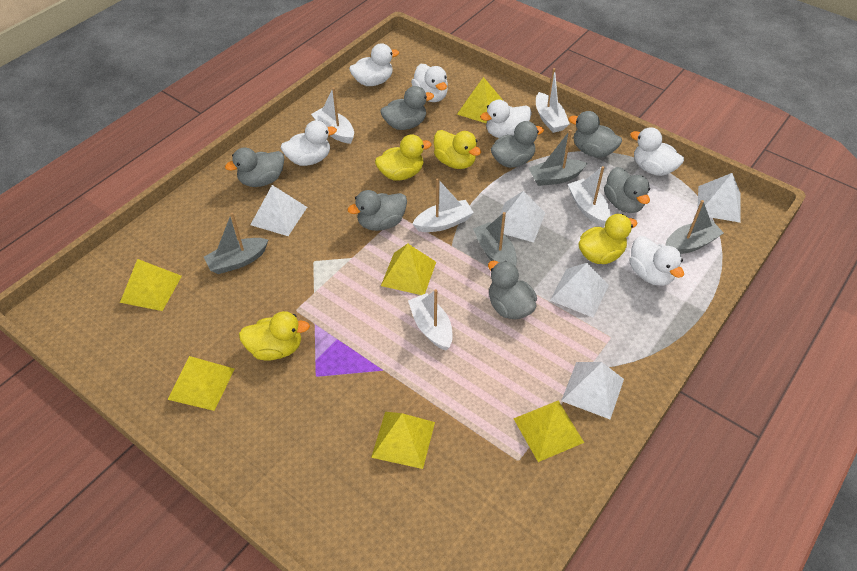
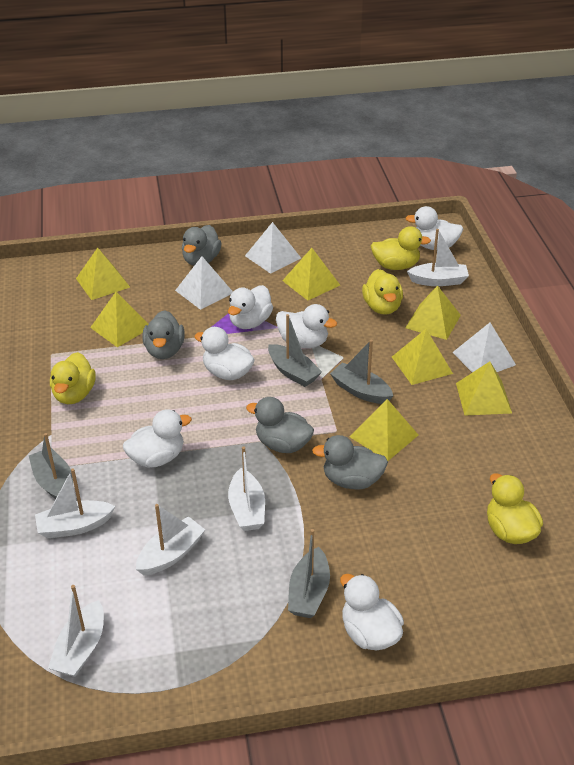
grey duck: [225,147,284,187] [348,190,407,231] [381,86,434,130] [488,261,537,319] [491,121,544,168] [568,111,622,158] [604,167,650,213] = 7 -> [142,310,185,359] [182,225,222,266] [246,397,314,453] [312,435,388,489] = 4
white pyramid: [250,185,307,236] [499,191,545,242] [550,263,609,318] [561,362,624,419] [697,173,741,223] = 5 -> [175,257,233,310] [245,222,301,274] [452,323,516,372] = 3
yellow pyramid: [120,259,182,311] [168,356,235,411] [371,412,435,469] [381,244,436,295] [457,77,503,124] [513,401,584,462] = 6 -> [76,248,130,300] [90,292,148,347] [282,248,340,301] [350,399,418,461] [392,329,453,385] [405,285,461,340] [456,361,512,415] = 7

